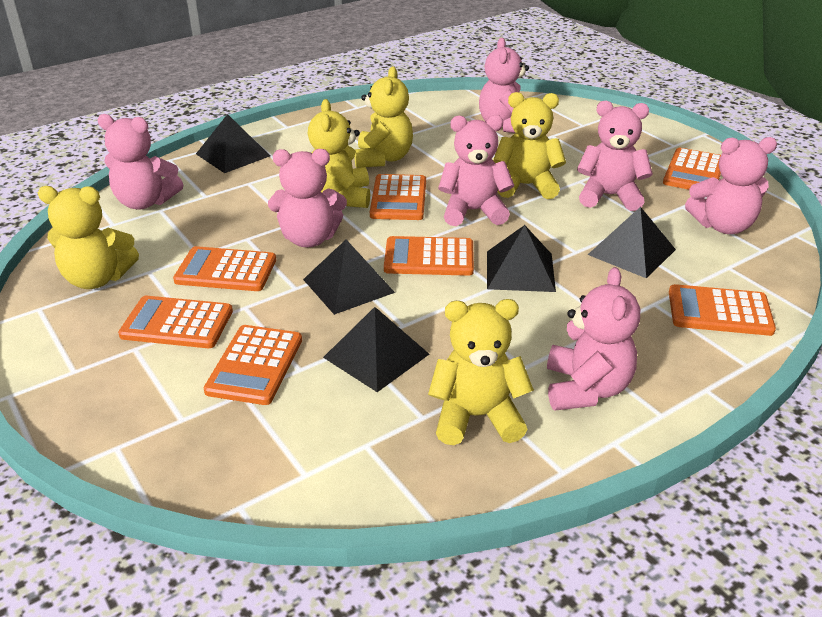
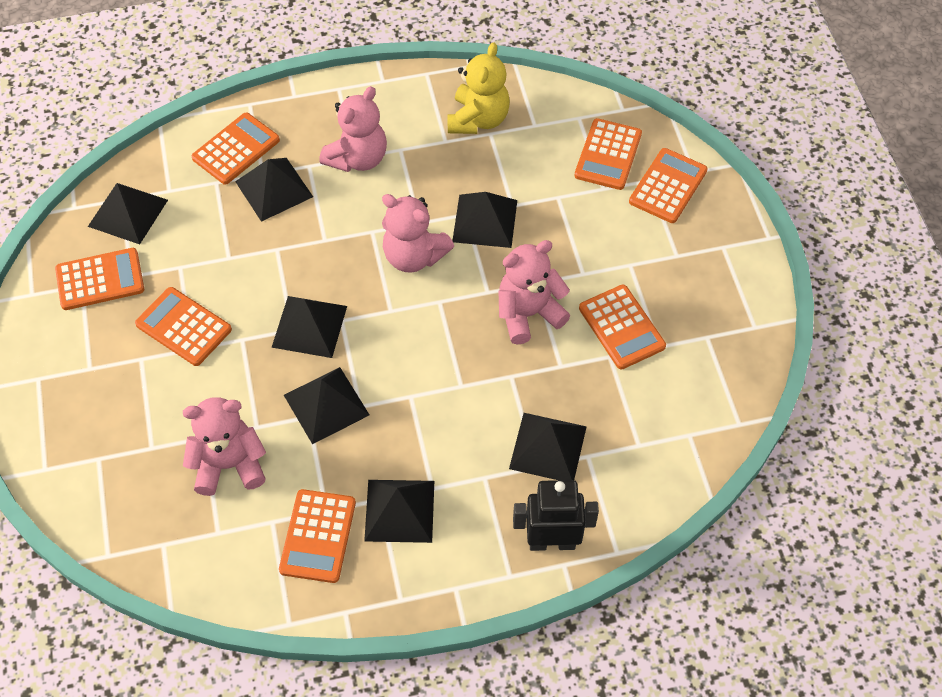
black pyramid: [196,114,270,173] [303,240,395,315] [323,307,429,392] [487,225,556,292] [588,207,676,278] = 5 -> [88,183,168,244] [235,158,313,222] [271,296,347,358] [284,367,369,444] [364,480,434,543] [452,192,517,248] [509,413,587,480] = 7
black robot: none = 0 -> [513,480,599,551] = 1
pink teddy bear: [97,114,183,210] [268,149,347,247] [438,115,514,226] [479,38,529,133] [547,267,640,411] [577,101,653,211] [685,137,777,234] = 7 -> [183,397,266,496] [319,86,387,172] [382,194,454,273] [499,240,570,345] = 4
yellow teddy bear: [38,186,139,289] [308,99,370,208] [354,66,413,168] [428,299,534,445] [493,92,566,199] = 5 -> [448,42,510,134] = 1

